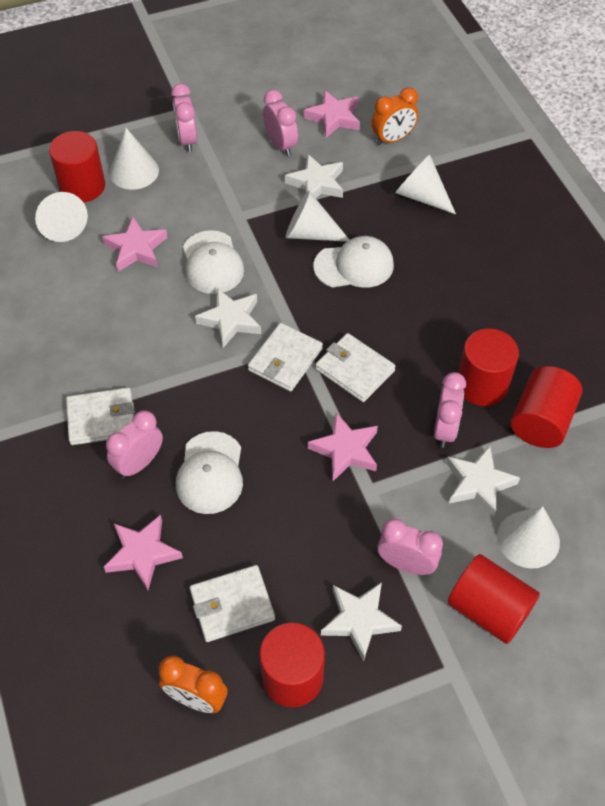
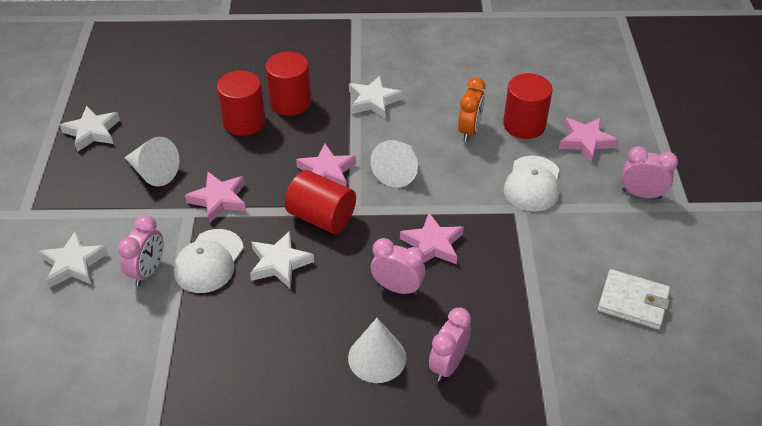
orange clock: [159,656,228,713] [371,87,418,145] = 2 -> [458,78,485,141] = 1
pink clock: [106,410,163,479] [171,84,197,152] [263,90,298,156] [378,519,443,575] [434,372,466,448] = 5 -> [118,215,164,286] [371,238,426,295] [429,307,471,382] [622,146,678,199] = 4
red cylinder: [49,131,105,203] [259,623,325,707] [448,554,540,644] [458,328,519,406] [511,366,582,448] = 5 -> [217,70,266,136] [265,52,311,116] [285,170,356,234] [503,73,553,139] = 4
white cap: [176,431,243,514] [183,230,244,294] [313,236,394,288] = 3 -> [174,229,244,293] [504,155,560,211] = 2
white cone: [35,192,88,242] [109,128,159,190] [285,191,350,242] [395,154,456,214] [497,506,560,569] = 5 -> [124,137,179,186] [348,318,406,383] [370,140,418,188] = 3
white wallet: [66,387,135,445] [190,565,275,642] [248,323,323,391] [315,333,396,402] = 4 -> [598,269,670,329] = 1

